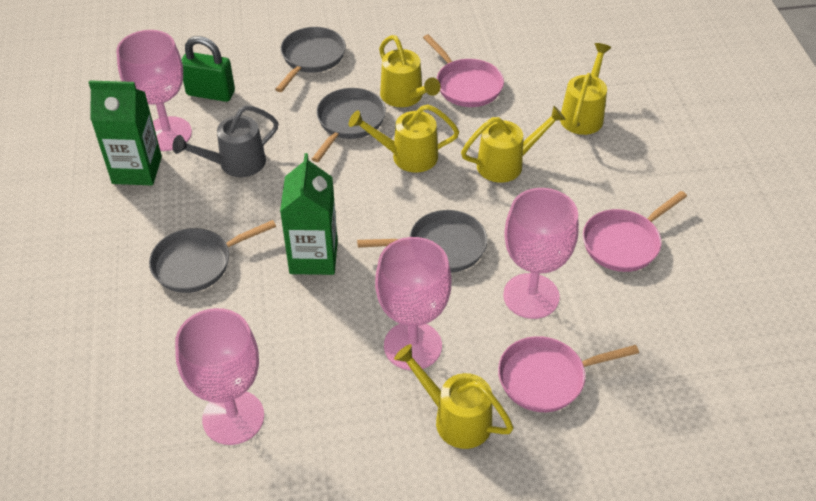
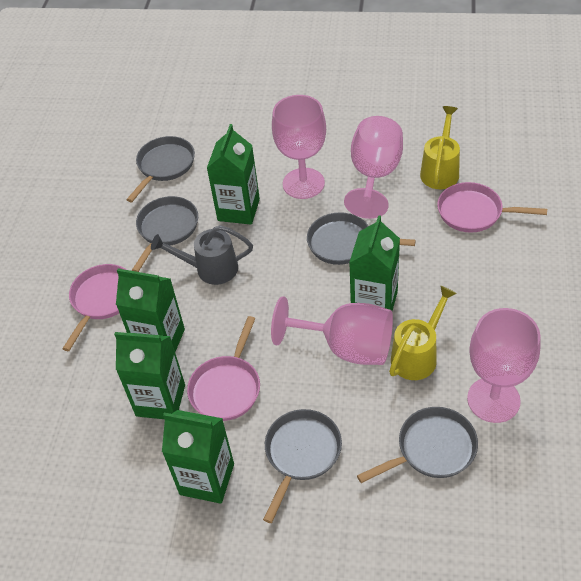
green carton: [89,80,162,185] [280,153,338,275] = 2 -> [114,332,185,419] [116,269,185,352] [162,410,234,504] [207,124,260,225] [349,215,400,311] = 5
green padlock: [181,36,235,102] = 1 -> none = 0
grey pan: [149,220,276,293] [275,27,346,92] [312,88,386,162] [357,210,488,272] = 4 -> [126,136,195,202] [131,196,198,272] [263,409,342,523] [307,212,416,265] [357,407,478,483] = 5
yellow watering can: [349,104,459,173] [379,35,441,107] [394,344,514,449] [461,106,566,182] [560,43,611,135] = 5 -> [389,286,457,380] [420,106,460,189] = 2

